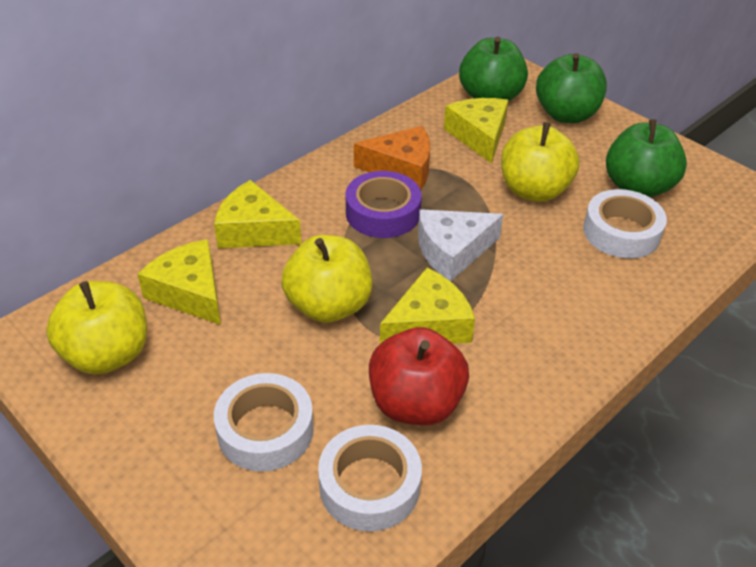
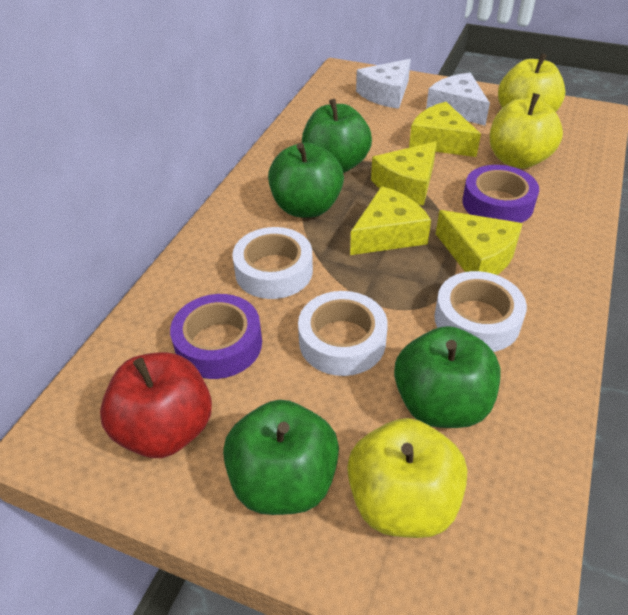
green apple: [459,37,528,101] [536,53,607,123] [606,119,687,197] = 3 -> [223,400,339,515] [268,142,344,218] [302,99,372,173] [394,326,500,428] = 4
orange cheese: [354,126,430,190] = 1 -> none = 0
purple tape: [346,171,422,238] = 1 -> [170,294,262,379] [462,165,539,223] = 2
white cheese: [418,209,503,281] = 1 -> [356,59,411,109] [426,73,490,126] = 2

